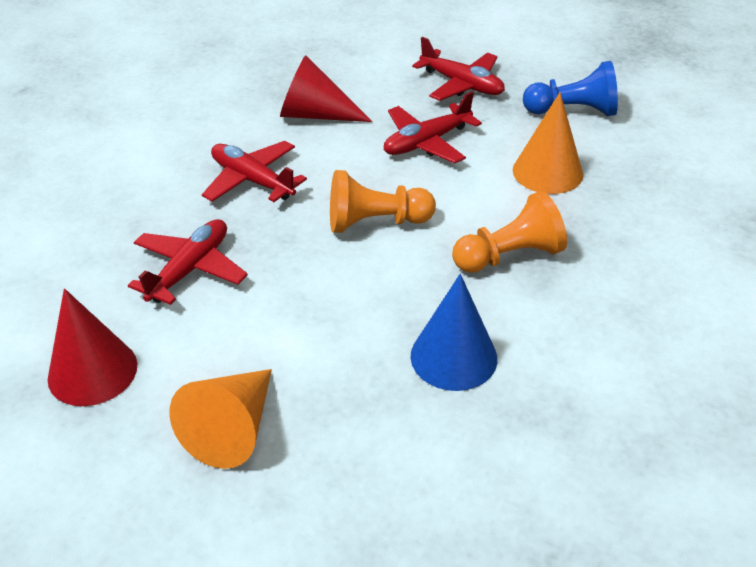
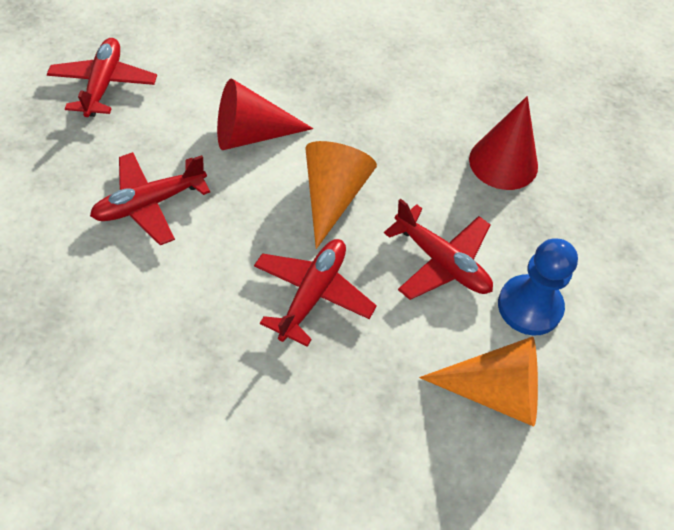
blue cone: [411,274,497,391] = 1 -> none = 0
orange pawn: [330,170,436,233] [452,191,567,273] = 2 -> none = 0

